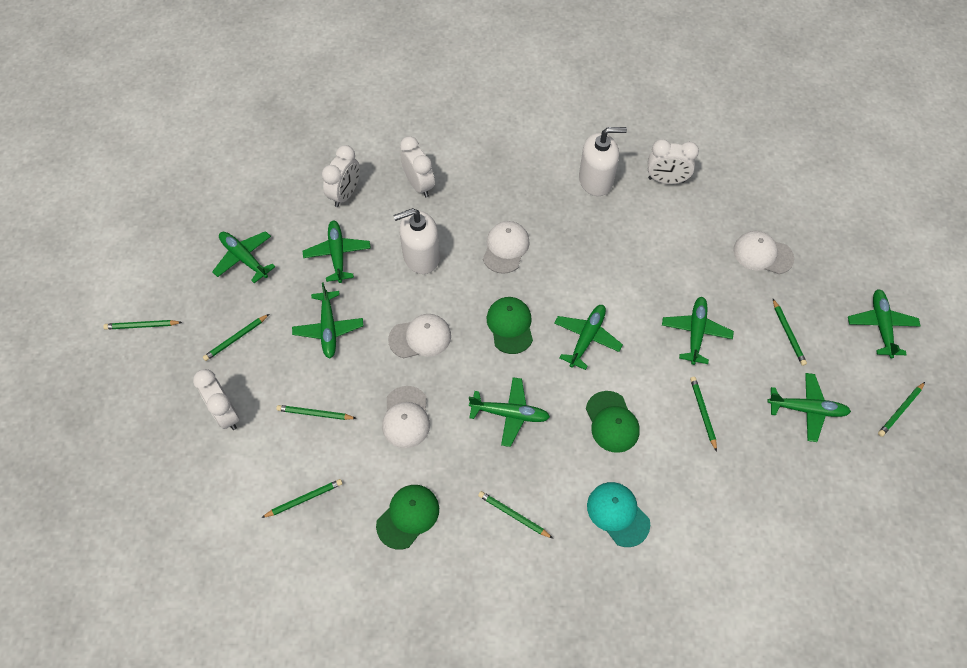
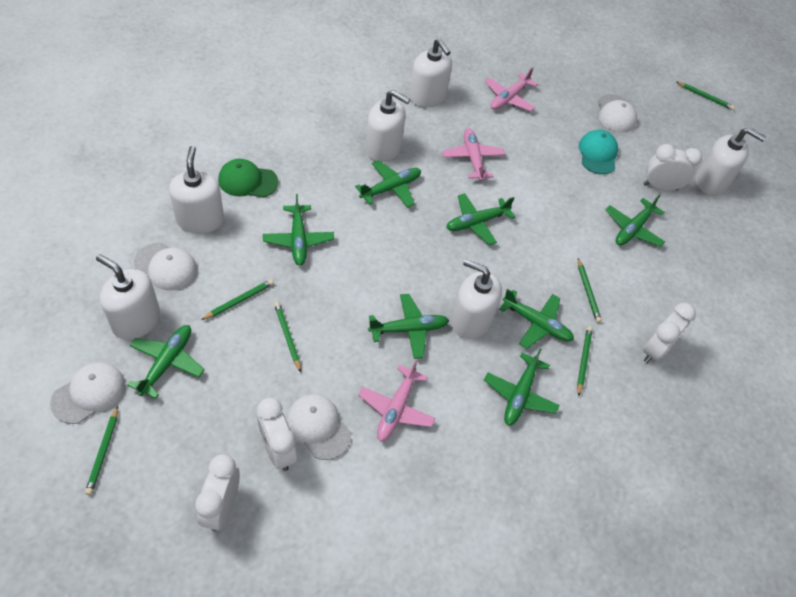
green cap: [376,485,439,550] [487,297,533,354] [586,391,640,453] = 3 -> [218,159,278,198] = 1
green pencil: [103,320,182,330] [203,314,269,361] [261,479,343,518] [276,405,357,420] [478,491,553,538] [690,377,717,452] [773,299,807,366] [878,382,925,437] = 8 -> [85,406,118,495] [201,279,274,320] [274,302,301,372] [577,326,593,397] [578,258,602,323] [677,82,735,110] = 6
pink plane: none = 0 -> [358,360,436,441] [442,128,505,181] [485,67,538,111] = 3
white soap dispenser: [393,208,440,274] [579,127,627,196] = 2 -> [96,254,160,340] [169,146,224,234] [366,90,410,162] [409,39,452,108] [451,259,502,339] [695,127,766,196] = 6

